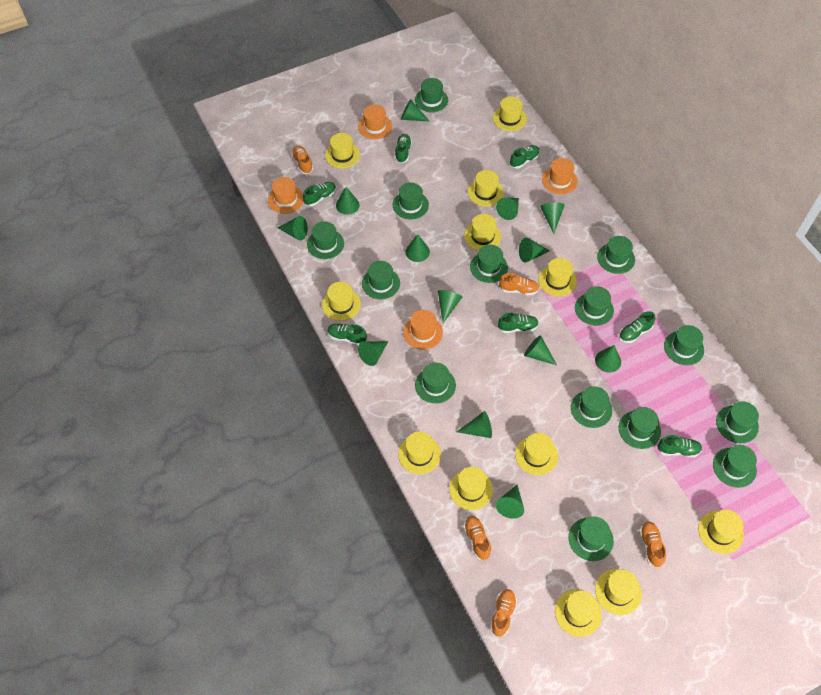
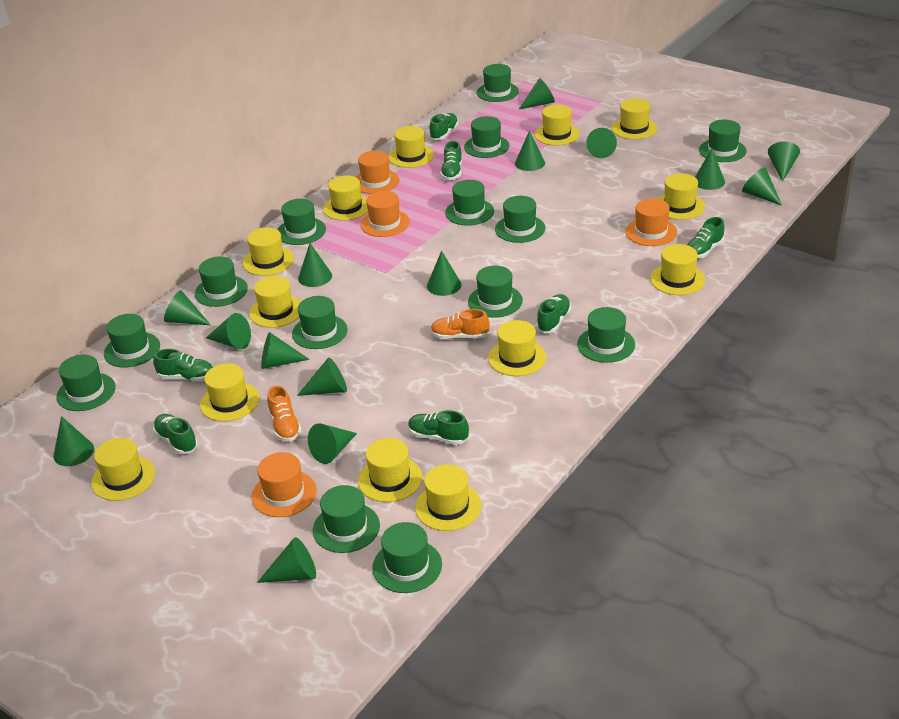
green cone: [277,216,308,240] [336,187,359,215] [358,341,388,366] [401,99,430,122] [405,234,430,262] [438,290,463,323] [457,411,492,438] [496,197,519,220] [496,485,524,519] [519,238,550,262] [524,335,557,365] [540,202,565,233] [595,345,621,373] = 13 -> [53,416,94,466] [164,290,211,325] [206,313,251,349] [257,537,316,583] [261,332,310,369] [297,358,347,396] [298,243,332,287] [308,423,357,464] [427,251,461,296] [515,131,545,171] [519,78,555,109] [586,128,617,158] [695,149,725,190] [742,167,782,206] [768,142,800,182] = 15
orange shoe: [291,146,313,174] [463,516,491,560] [490,589,517,637] [499,273,539,295] [639,521,666,568] = 5 -> [267,385,302,442] [431,309,489,339] = 2
yellow hat: [322,282,361,321] [325,133,360,168] [398,432,441,474] [449,467,493,510] [464,214,501,251] [468,170,504,207] [493,96,527,131] [515,433,558,475] [538,258,577,296] [555,590,602,637] [595,569,642,615] [698,510,744,554] = 12 -> [91,438,155,501] [200,363,259,422] [243,227,294,276] [249,276,301,328] [323,175,368,221] [358,438,422,502] [389,126,434,168] [415,464,482,531] [488,320,546,376] [535,104,580,146] [612,98,657,139] [650,244,705,295] [658,173,705,220] = 13

